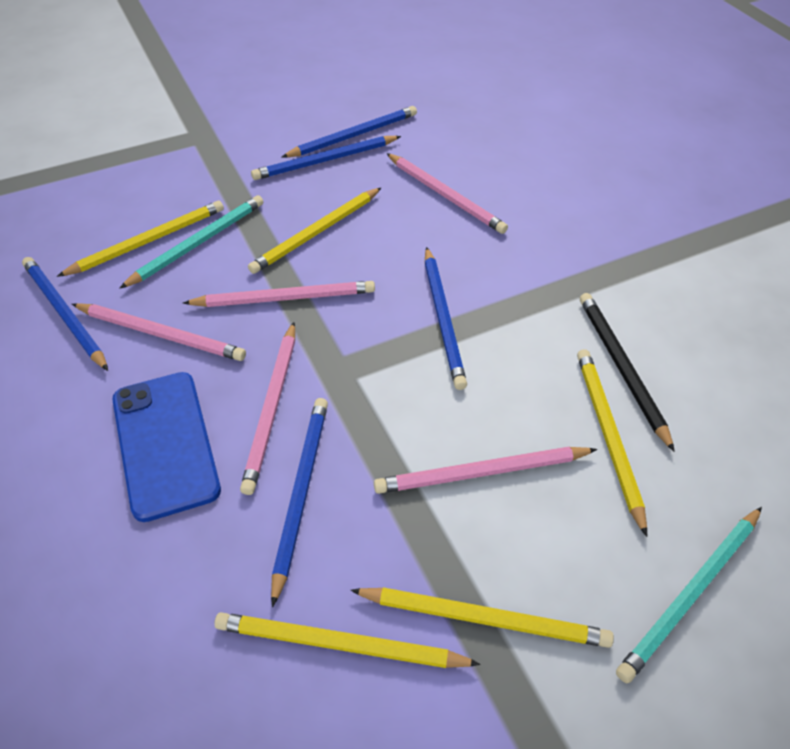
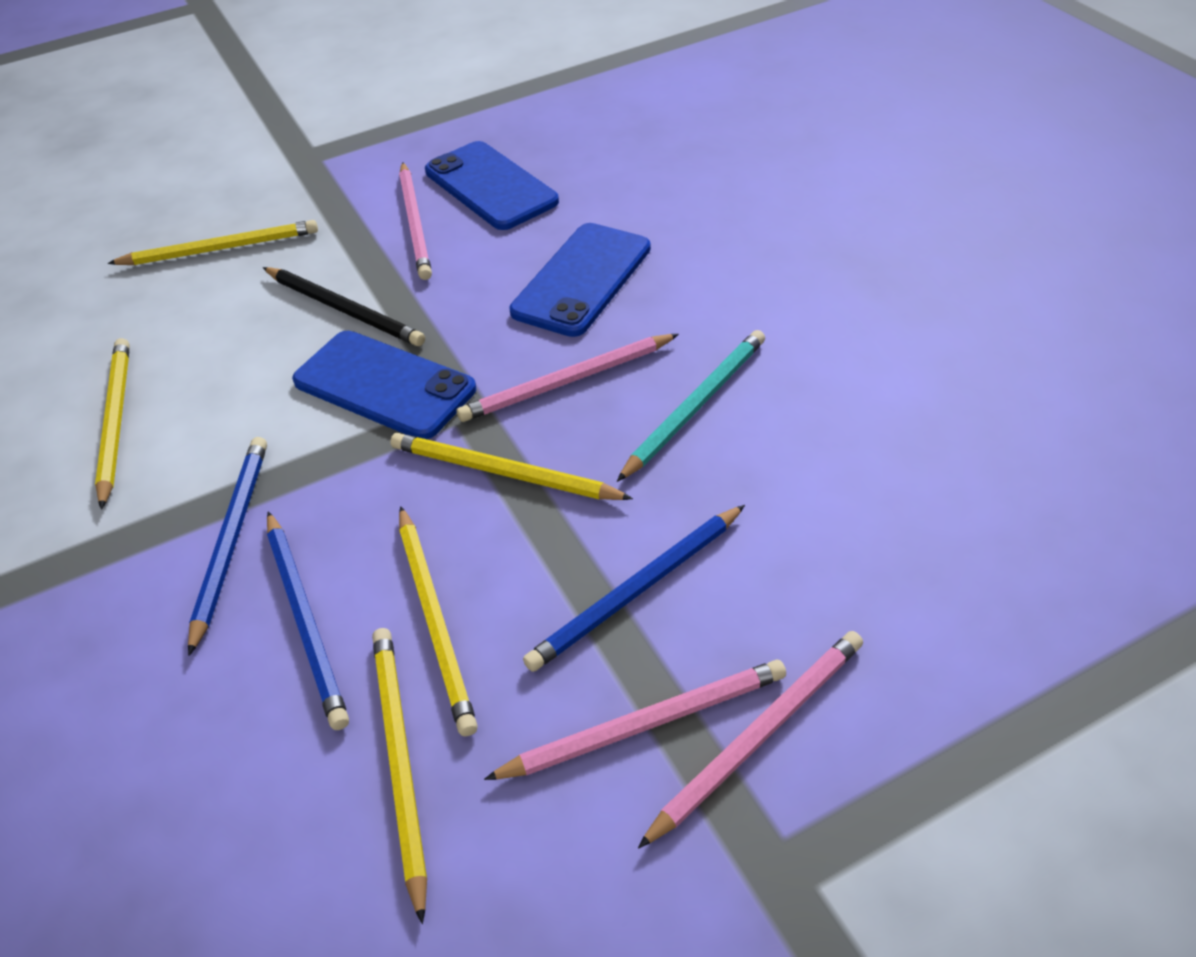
blue pencil: [22,257,108,371] [251,136,401,180] [271,398,328,607] [282,106,417,158] [425,247,467,390] = 5 -> [188,437,267,656] [267,511,349,730] [523,505,745,672] = 3
blue phone: [112,372,221,522] = 1 -> [292,331,476,439] [425,141,559,230] [509,223,651,337] = 3
pink pencil: [72,303,246,361] [183,281,375,307] [240,322,295,495] [374,447,597,494] [386,153,508,234] = 5 -> [399,162,432,280] [457,334,679,422] [484,660,786,780] [638,631,863,849] = 4
turquoise pencil: [119,195,263,289] [616,507,762,683] = 2 -> [617,330,765,482] = 1

